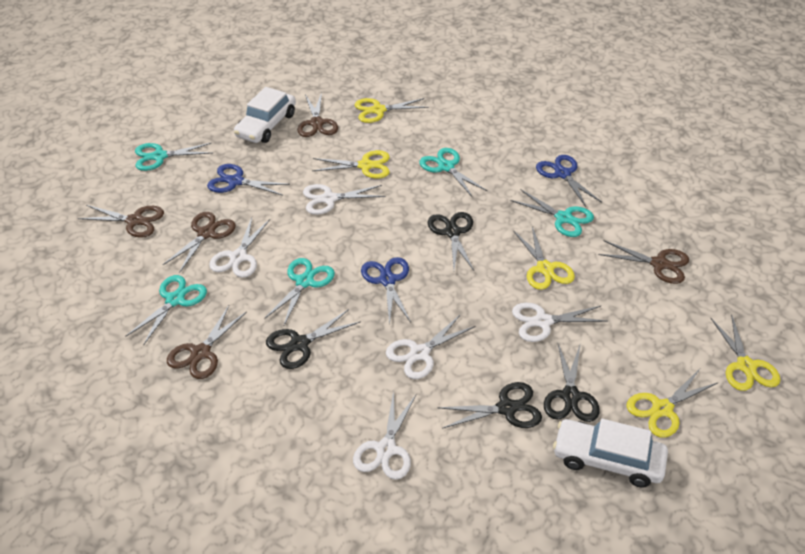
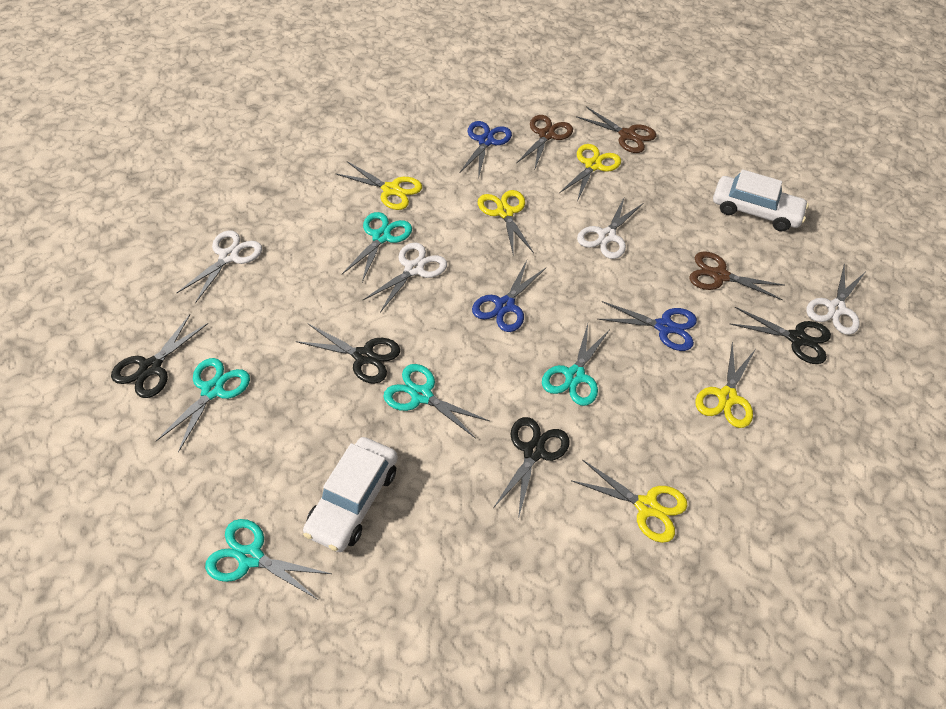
brown scissors: [78,205,164,238] [162,212,236,273] [167,306,247,379] [297,92,338,137] [599,240,689,284] = 5 -> [517,115,573,168] [576,107,656,153] [689,251,785,300] = 3
white scissors: [209,217,270,278] [303,184,385,215] [353,391,416,480] [386,314,476,379] [512,303,608,342] = 5 -> [177,230,262,303] [362,242,447,312] [577,196,643,259] [806,263,865,335] = 4

